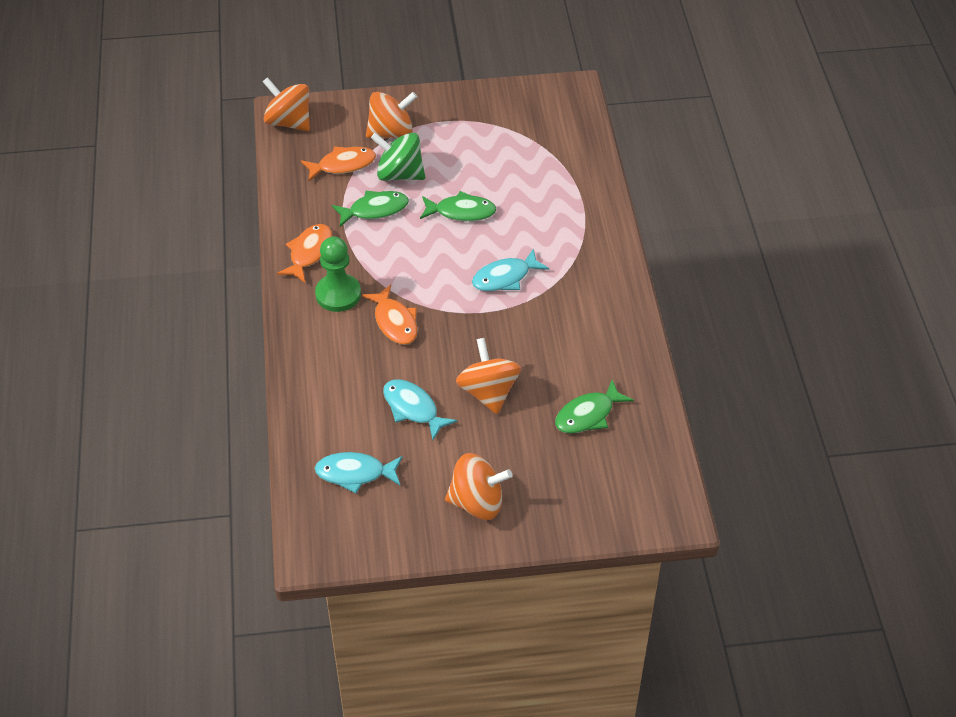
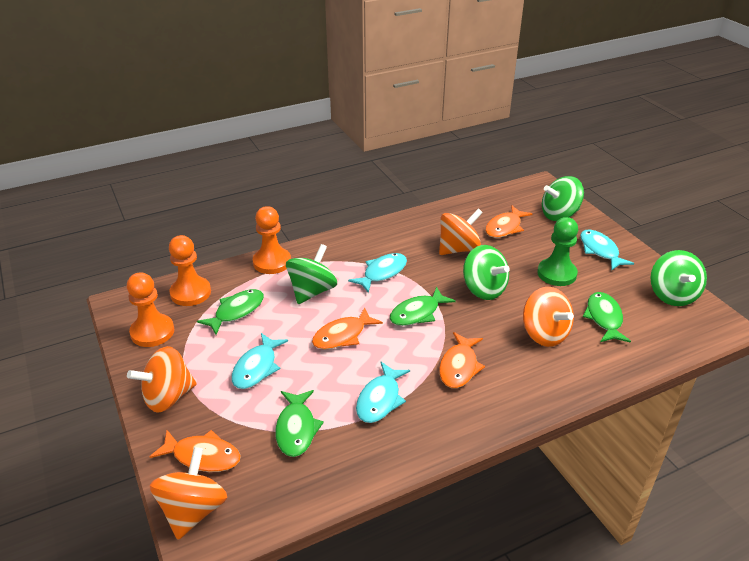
green fish: [332,191,409,227] [420,191,497,221] [555,380,634,434] = 3 -> [197,289,264,335] [275,390,324,457] [390,287,456,326] [583,292,631,343] = 4
green spinning top: [371,133,425,181] = 1 -> [286,244,337,304] [463,245,510,300] [542,176,584,221] [650,250,707,306] = 4
orange fish: [277,224,332,283] [301,146,376,181] [362,284,418,345] = 3 -> [150,430,241,472] [312,307,383,349] [439,332,485,388] [485,205,532,238] = 4
orange pawn: none = 0 -> [127,272,174,347] [169,235,211,306] [253,206,291,274] = 3
turquoise fish: [315,452,403,494] [383,379,457,440] [472,249,549,291] = 3 -> [231,333,288,389] [348,253,407,293] [356,362,410,423] [580,230,634,271] = 4

